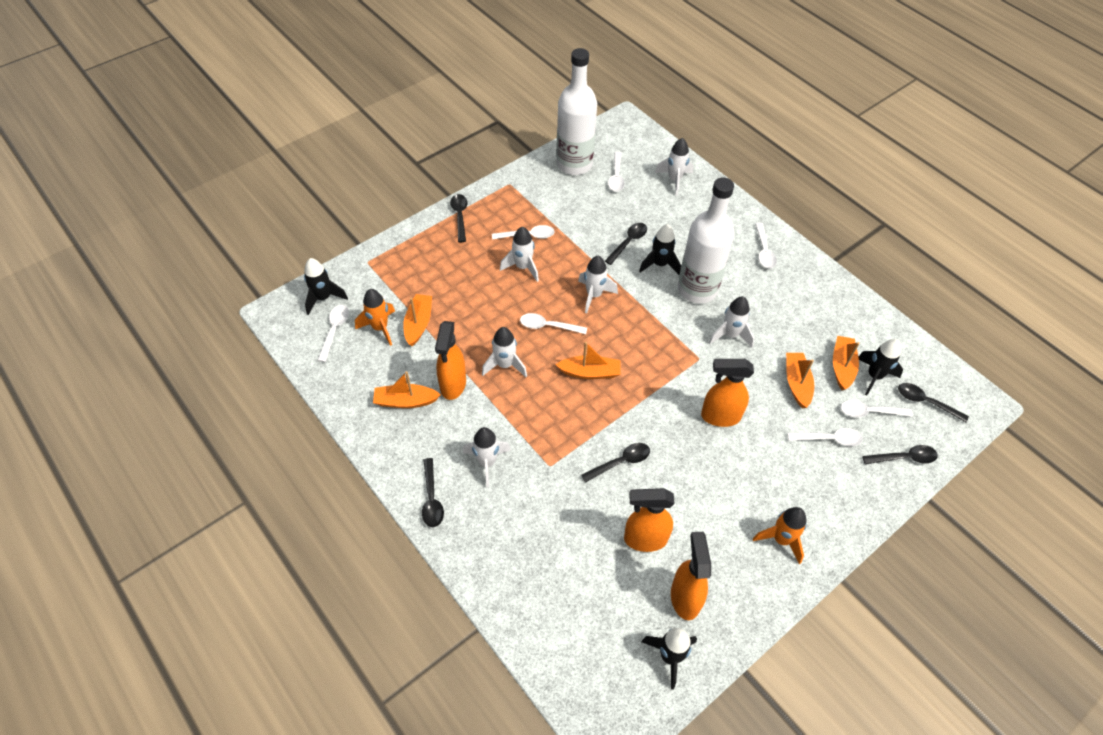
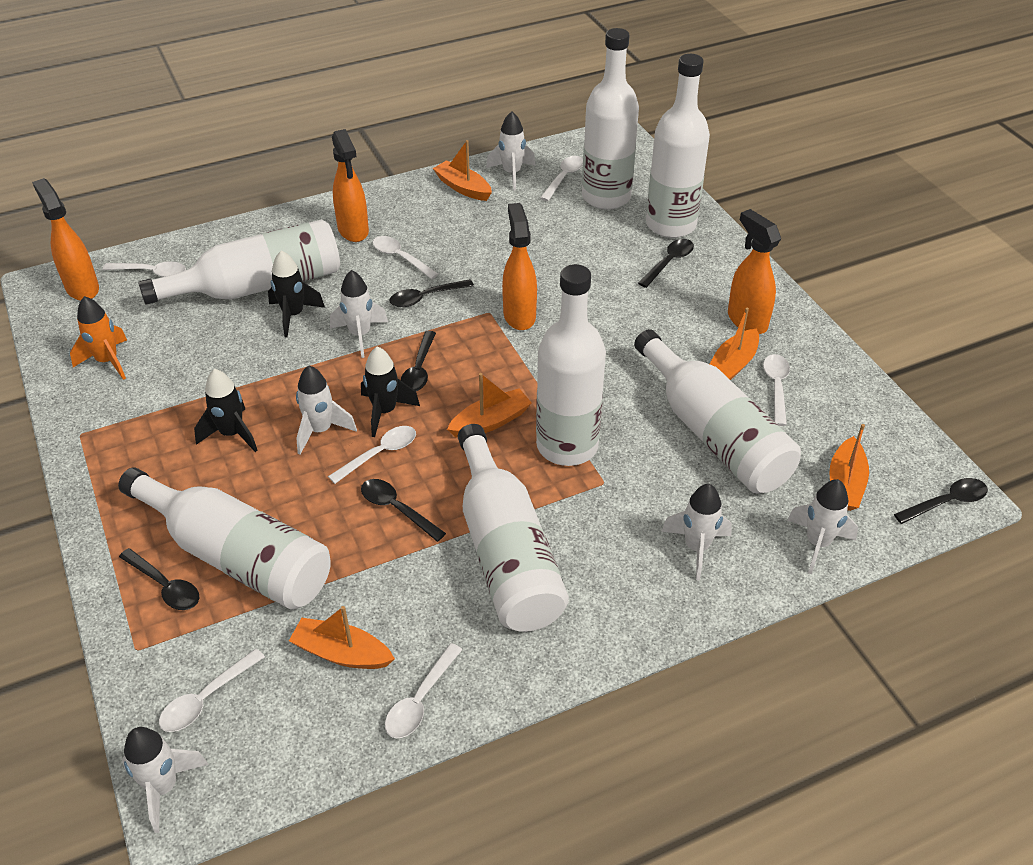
black rocket: [304,258,348,315] [639,224,681,275] [642,628,697,689] [858,339,903,395] = 4 -> [194,369,258,452] [268,250,325,337] [361,347,420,437] = 3
orange rocket: [355,289,395,346] [753,507,806,564] = 2 -> [70,296,127,380] = 1
white bottle: [556,48,597,175] [678,177,734,304] = 2 -> [118,468,331,610] [138,219,340,305] [458,424,569,632] [536,264,606,466] [582,28,639,210] [634,329,801,494] [646,54,710,238] = 7

